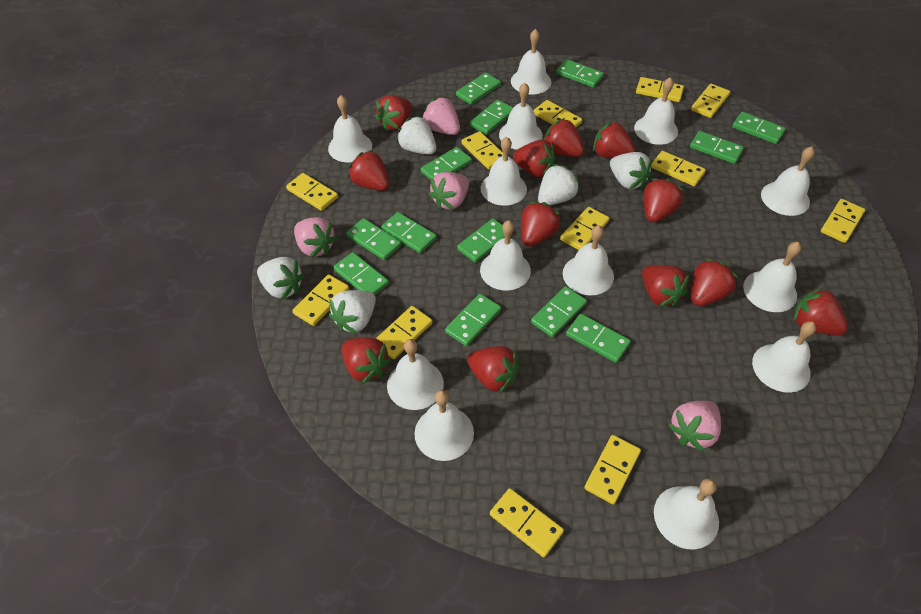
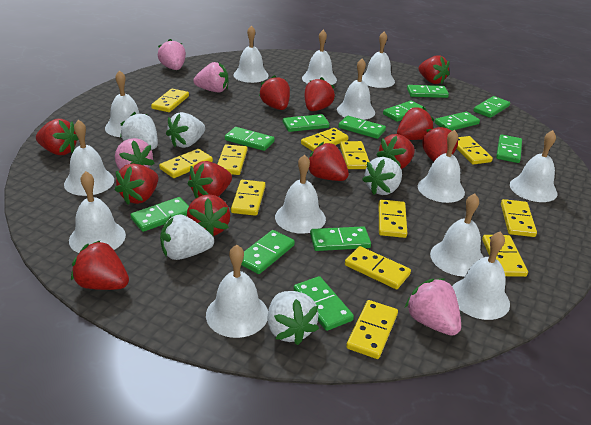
green domino: [333,252,389,295] [346,218,401,260] [381,212,437,253] [421,147,472,180] [445,294,501,346] [456,73,501,105] [457,219,505,263] [470,100,514,135] [531,286,587,337] [556,59,604,88] [566,314,631,363] [690,131,744,164] [732,112,786,144] = 13 -> [130,197,189,232] [225,127,275,151] [241,230,295,274] [283,114,330,132] [294,276,354,331] [310,226,371,251] [338,116,386,139] [383,100,424,122] [407,85,449,98] [435,112,480,131] [473,96,510,118] [496,134,522,163] = 12

